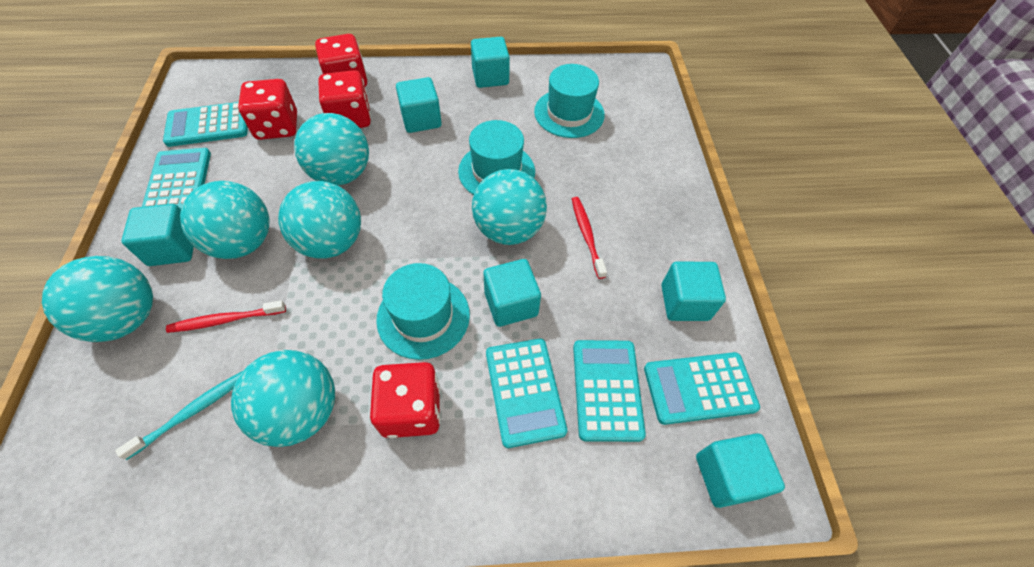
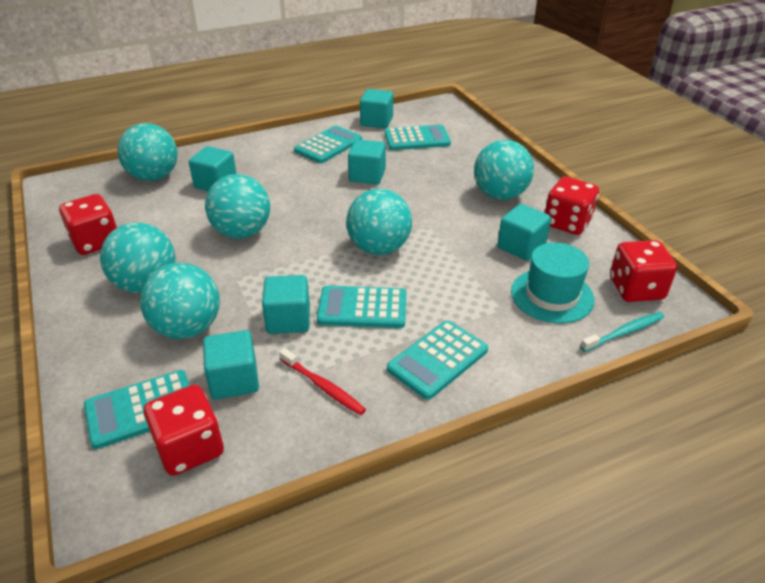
red toothbrush: [166,300,286,333] [572,197,607,279] = 2 -> [279,348,366,415] = 1
turquoise hat: [376,263,470,360] [458,120,535,195] [534,64,605,138] = 3 -> [511,243,595,323] = 1

